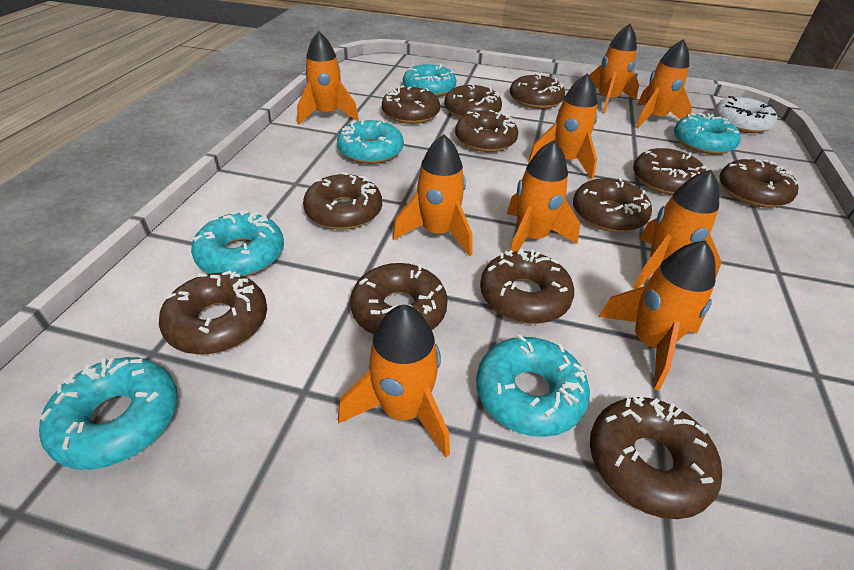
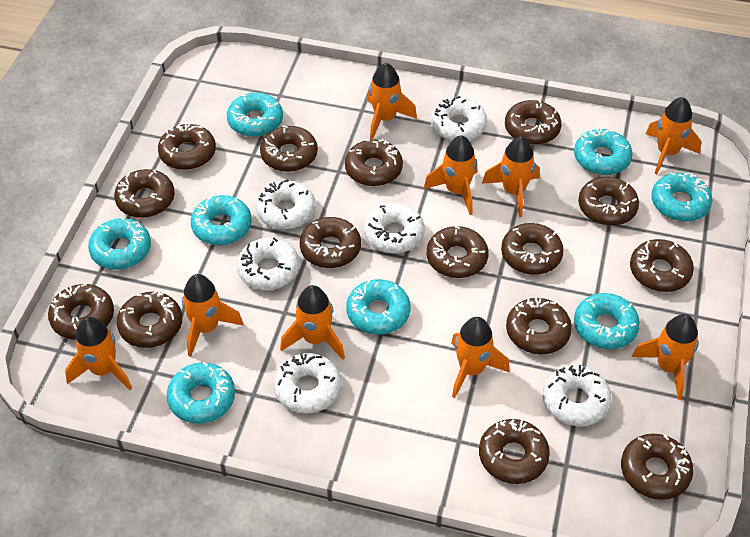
brown donut: [159,270,267,355] [303,172,382,230] [350,263,448,335] [382,86,440,124] [444,83,502,118] [455,110,518,152] [480,249,574,324] [510,73,565,109] [573,178,652,232] [590,397,722,519] [633,148,706,195] [719,157,798,208] = 12 -> [48,283,114,339] [114,169,175,218] [117,291,182,348] [158,123,216,170] [260,125,318,172] [300,217,361,268] [345,139,403,186] [427,226,489,278] [479,419,550,484] [501,223,564,275] [505,99,561,145] [506,297,572,354] [578,177,639,226] [621,433,694,500] [630,239,694,292] = 15
turquoise donut: [39,357,178,470] [191,210,284,277] [337,120,404,164] [403,64,456,97] [476,334,590,437] [674,113,741,155] = 6 -> [88,217,151,270] [167,362,235,424] [191,195,252,245] [227,93,283,137] [346,279,411,335] [574,128,633,175] [574,293,640,349] [651,172,713,222] = 8
white donut: [714,96,777,133] = 1 -> [237,237,299,290] [256,179,316,229] [274,353,341,413] [364,203,425,253] [431,96,487,141] [543,365,611,426] = 6

